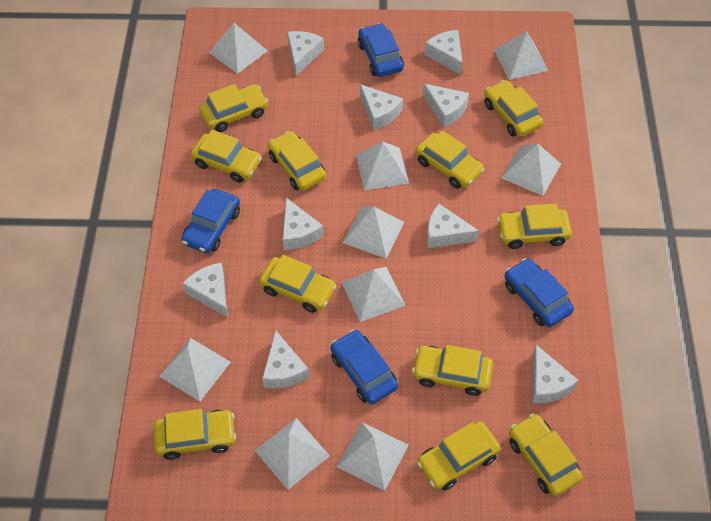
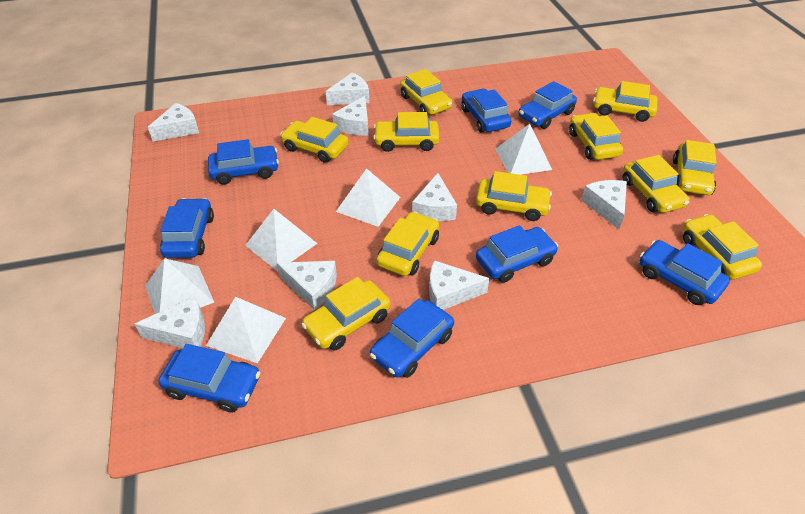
blue car: [181,189,240,253] [330,330,398,404] [358,23,404,77] [504,258,574,327] = 4 -> [158,344,261,413] [160,198,214,258] [208,139,279,185] [370,299,454,378] [461,89,511,133] [476,225,558,283] [519,81,577,129] [639,240,730,305] = 8
white cheese: [182,263,228,318] [262,330,309,389] [282,198,323,250] [287,31,324,76] [360,84,403,130] [423,84,469,128] [424,30,463,75] [427,204,479,248] [532,345,579,403] = 9 -> [134,296,205,348] [148,103,199,141] [277,261,337,310] [326,72,369,105] [332,96,369,136] [412,173,457,221] [429,260,490,310] [581,180,627,229] = 8
white pyramid: [159,338,231,402] [209,23,268,74] [255,418,330,490] [336,422,409,491] [341,267,406,322] [343,206,404,259] [356,142,409,190] [494,31,548,80] [501,144,561,196] = 9 -> [145,258,214,314] [206,297,286,363] [245,209,318,271] [336,168,400,227] [495,124,552,175] = 5

